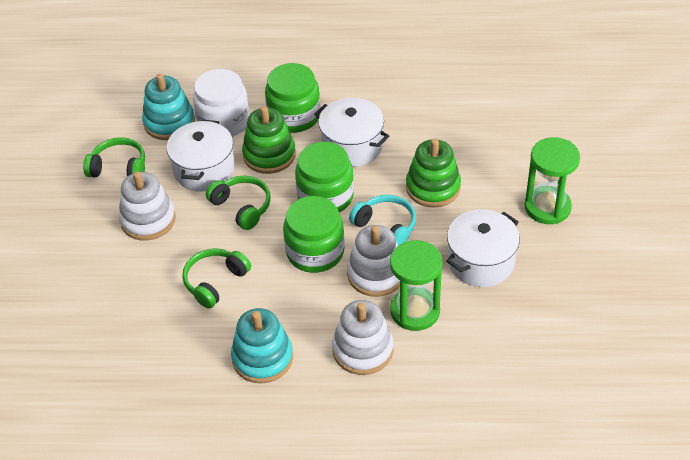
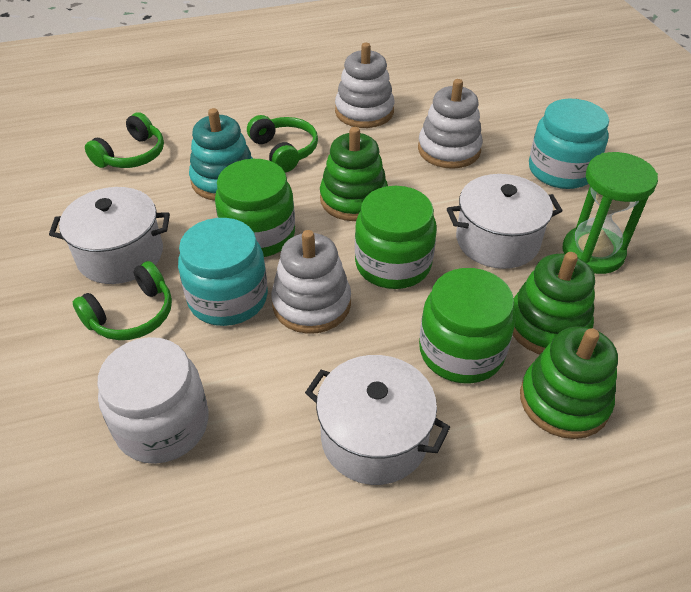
green hourglass: [390,240,443,331] [525,137,580,224] = 2 -> [562,152,658,274] = 1
green stacking toy: [242,106,296,174] [406,138,461,208] = 2 -> [320,127,388,221] [513,252,595,354] [520,326,618,439] = 3
turquoise headphones: [349,195,416,246] = 1 -> none = 0
turquoise jar: none = 0 -> [178,218,268,326] [529,99,609,189] = 2
turquoise stacking toy: [142,74,195,140] [231,308,293,384] = 2 -> [189,108,253,201] = 1

